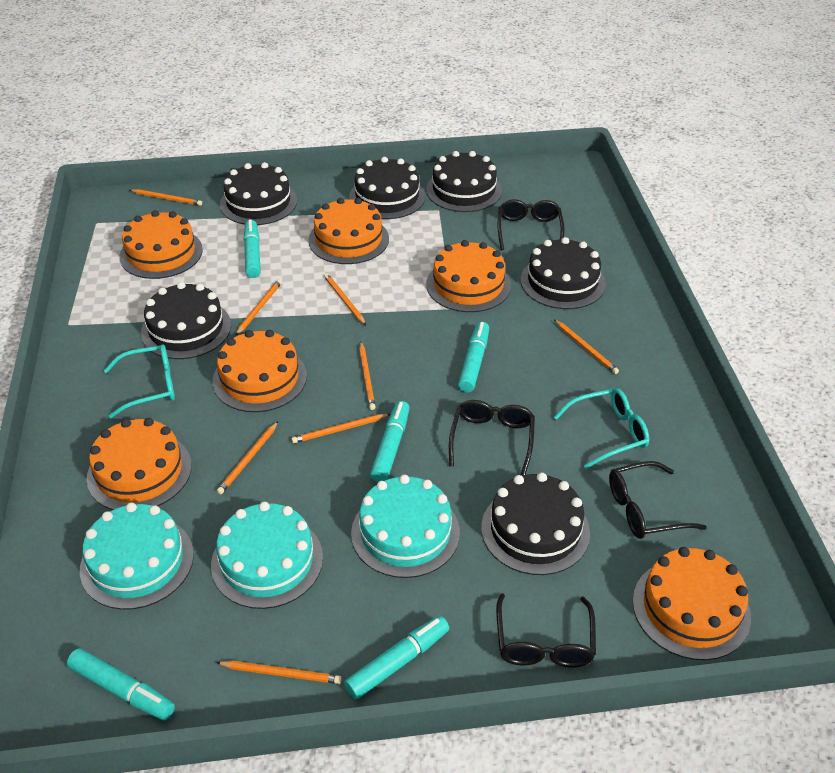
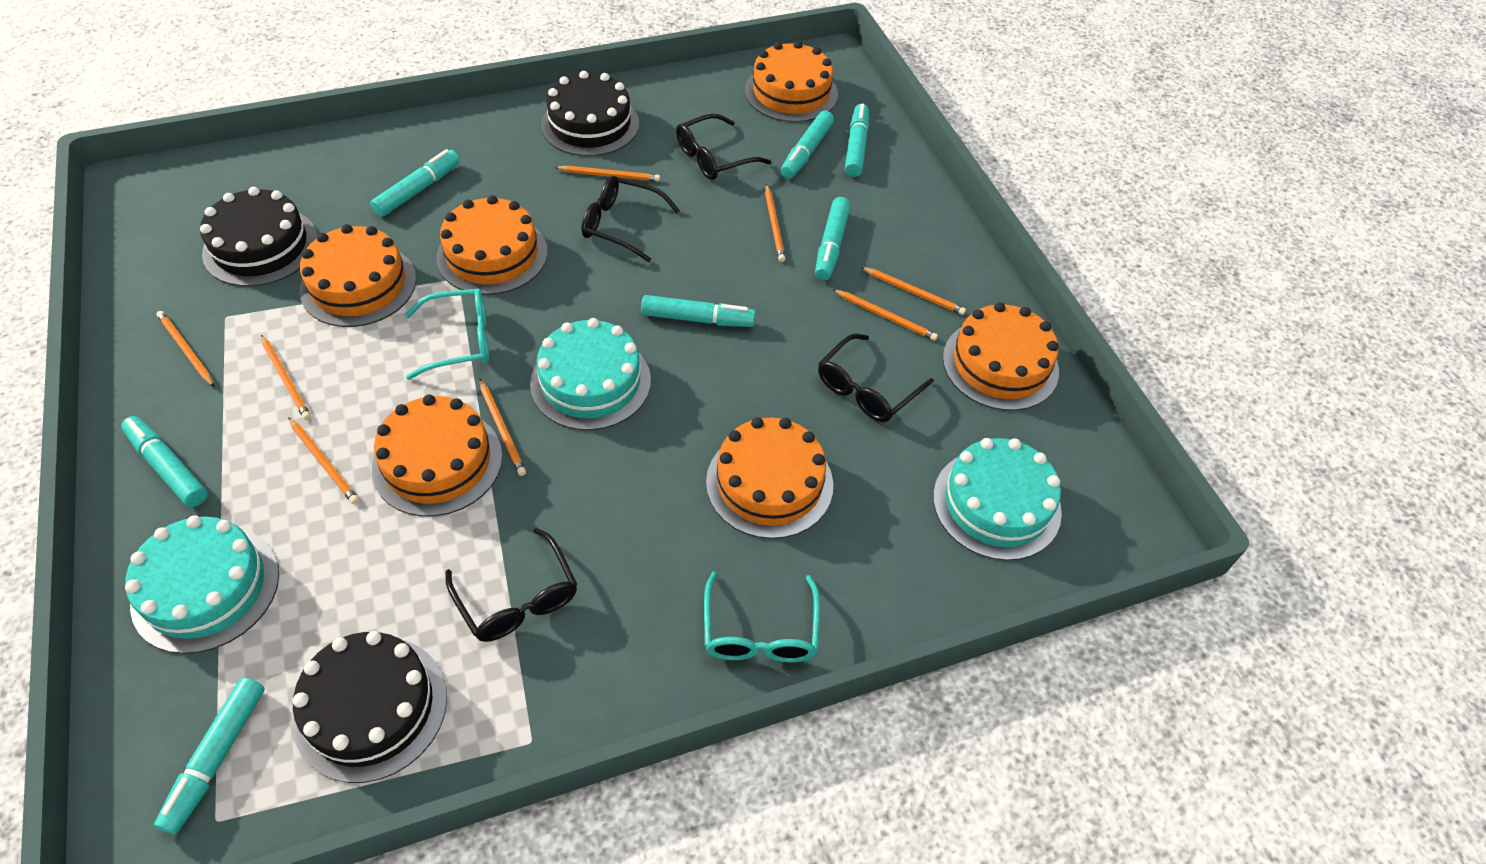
black cake: [141,282,231,359] [220,162,297,225] [349,157,425,219] [426,151,502,212] [481,473,590,575] [521,237,606,309] = 6 -> [200,187,318,286] [292,631,447,783] [541,71,639,156] = 3
turquoise marker: [67,649,175,720] [243,219,261,278] [344,616,449,699] [370,401,410,482] [458,322,489,392] = 5 -> [121,416,208,507] [154,678,265,834] [370,149,460,217] [641,295,756,327] [781,111,834,179] [815,197,850,280] [845,104,869,177] = 7

